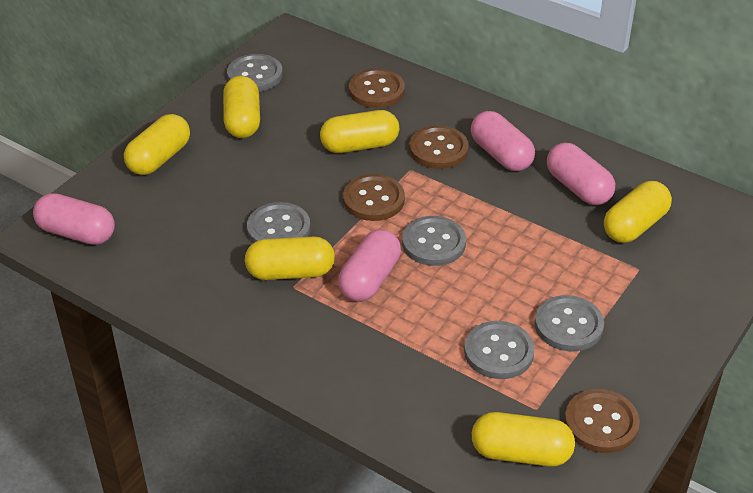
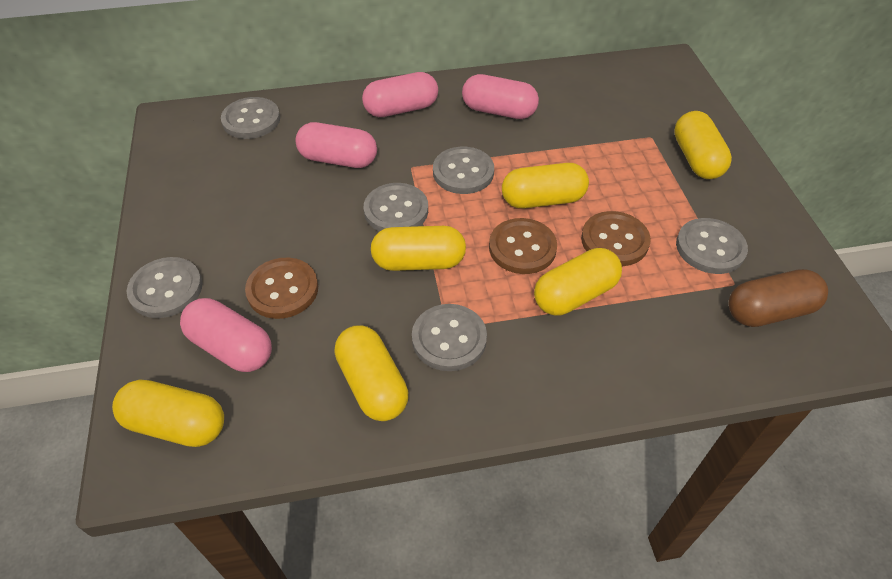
brown button: [343,174,405,221] [349,69,405,108] [409,125,469,169] [564,389,640,453] = 4 -> [245,258,318,319] [489,218,557,274] [581,211,651,266] = 3
brown capsule: none = 0 -> [729,269,828,327] = 1
grey button: [227,54,283,92] [247,202,310,243] [402,216,466,266] [464,321,535,379] [535,295,604,351] = 5 -> [127,257,202,318] [221,97,280,139] [364,183,428,232] [412,304,487,371] [433,147,494,194] [676,218,748,274] = 6

